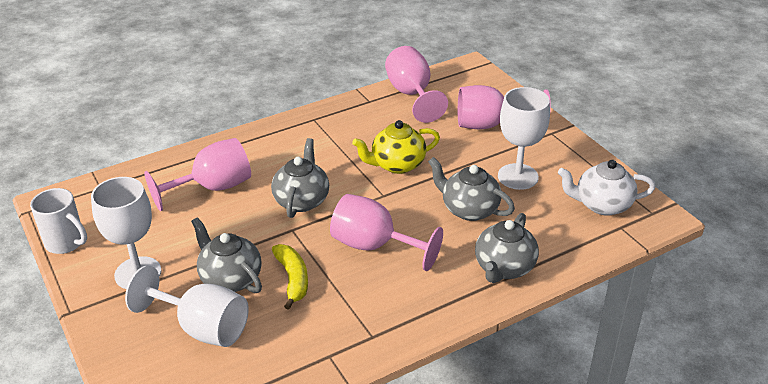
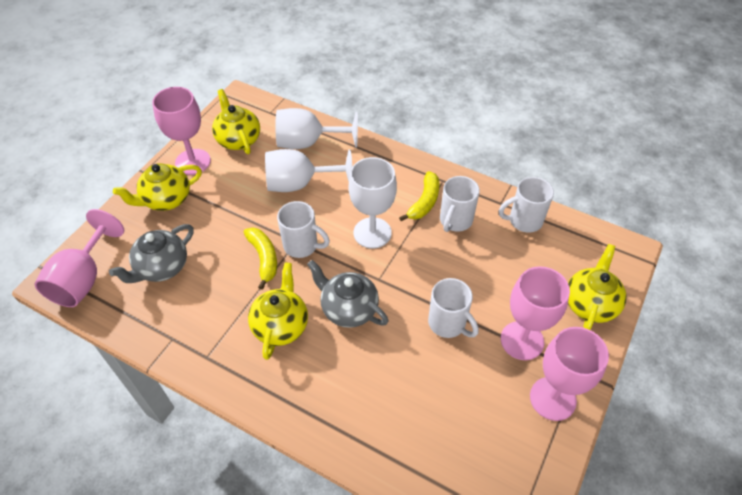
grey teapot: [191,217,262,293] [271,138,329,218] [428,157,515,221] [475,213,539,283] = 4 -> [109,224,194,283] [307,260,389,328] = 2
white mug: [30,188,87,254] = 1 -> [277,201,330,258] [428,278,479,338] [440,176,480,232] [499,177,554,233] = 4
white teapot: [558,160,655,216] = 1 -> none = 0
yellow banana: [272,244,308,310] = 1 -> [244,227,277,290] [399,171,439,221] = 2
yellow teapot: [352,120,440,174] = 1 -> [113,163,202,211] [212,89,260,154] [248,262,308,360] [568,244,626,330] = 4

